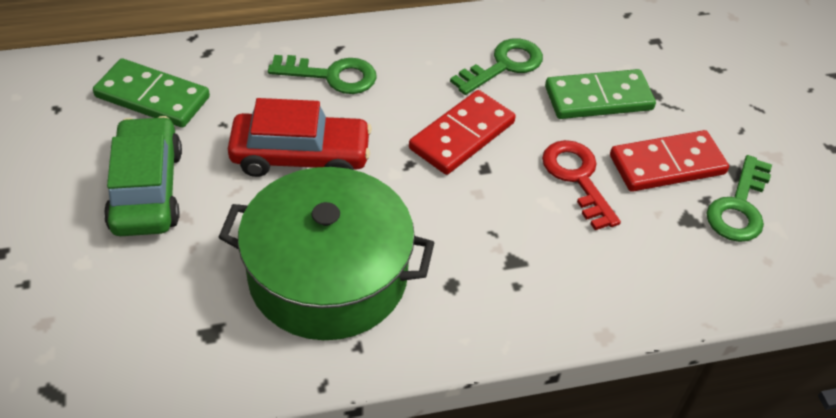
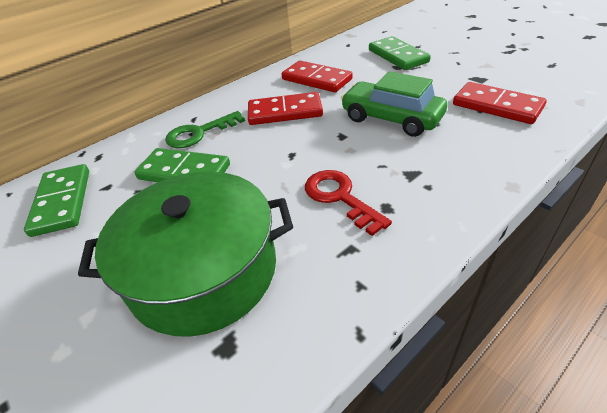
green domino: [93,59,210,128] [545,69,656,119] = 2 -> [24,164,89,237] [134,148,230,182] [369,36,431,70] = 3
green key: [268,55,377,94] [450,39,543,95] [706,155,772,242] = 3 -> [165,111,245,148] = 1
red car: [228,98,372,177] = 1 -> none = 0
red domino: [409,90,516,175] [610,130,729,192] = 2 -> [248,92,323,125] [282,61,353,92] [453,82,547,124] = 3

